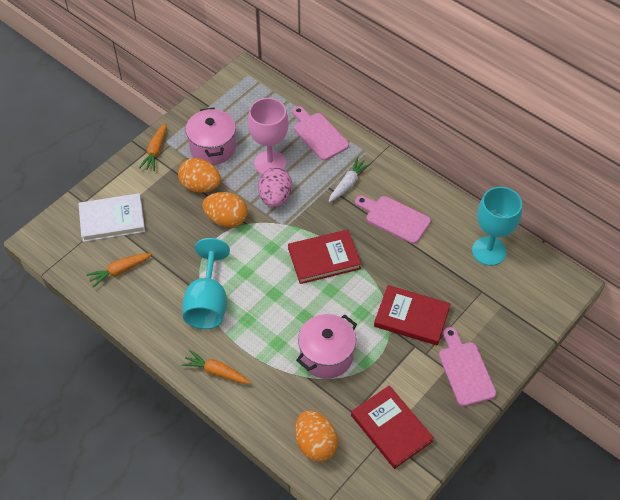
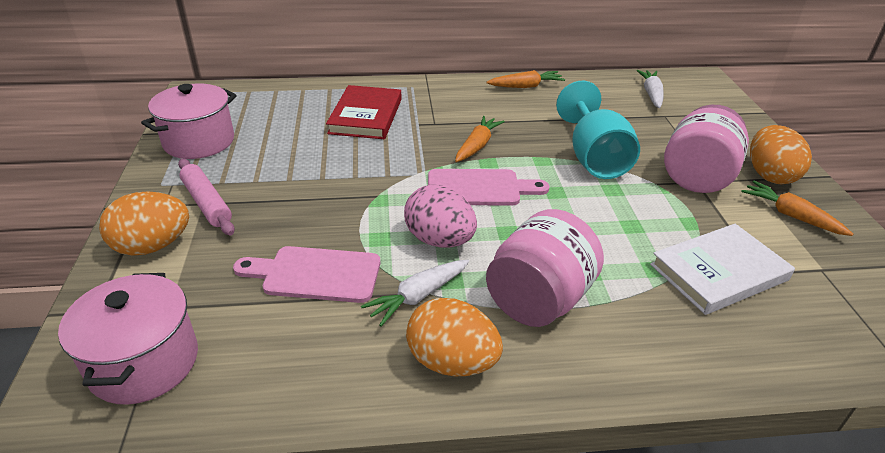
pink cutting board: [292,106,349,161] [355,196,431,244] [439,327,496,406] = 3 -> [233,246,380,303] [428,169,549,206] = 2
pink goblet: [248,98,288,174] = 1 -> none = 0
pink jar: none = 0 -> [486,209,604,327] [664,105,749,193] = 2
pink rolling pin: none = 0 -> [178,159,235,235] = 1
red book: [288,230,361,284] [351,385,434,469] [374,285,450,346] = 3 -> [326,85,402,139] = 1
turquoise goblet: [183,238,230,329] [472,187,522,266] = 2 -> [556,81,640,179] = 1
white carrot: [328,157,371,202] = 1 -> [361,260,469,326] [637,70,664,108] = 2

